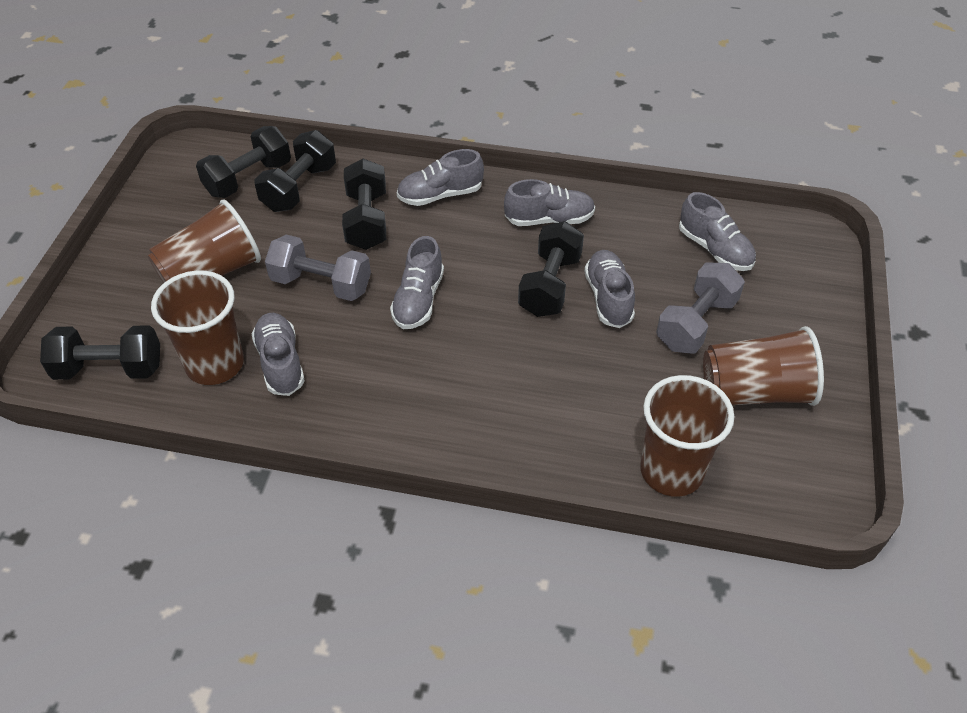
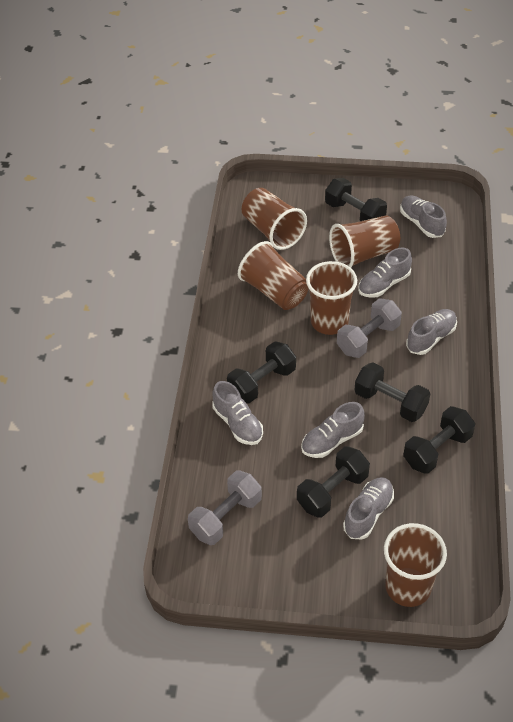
brown cup: [148,200,261,283] [151,270,244,385] [640,375,734,497] [703,326,824,406] = 4 -> [238,241,309,310] [242,188,307,250] [306,261,357,335] [329,215,400,268] [384,523,447,607] = 5

